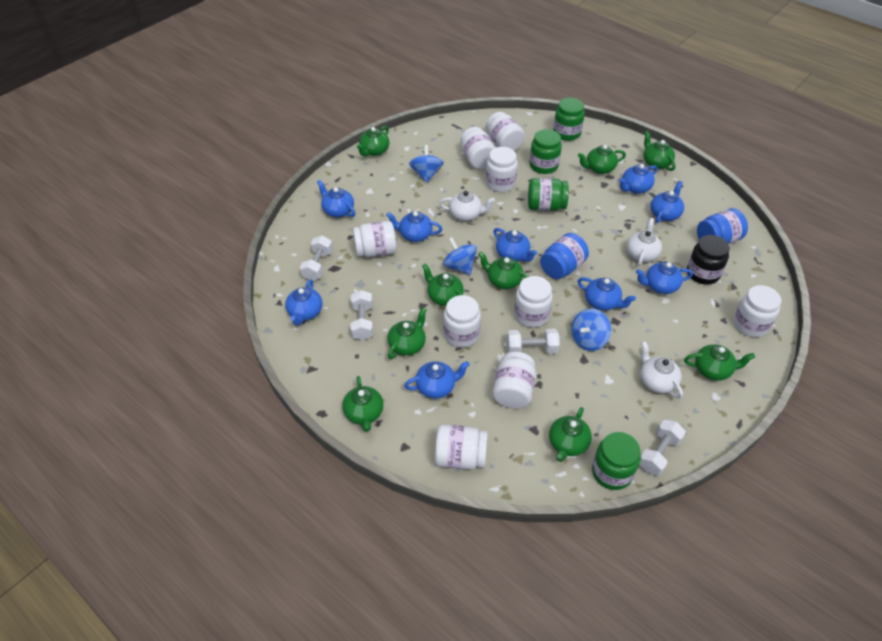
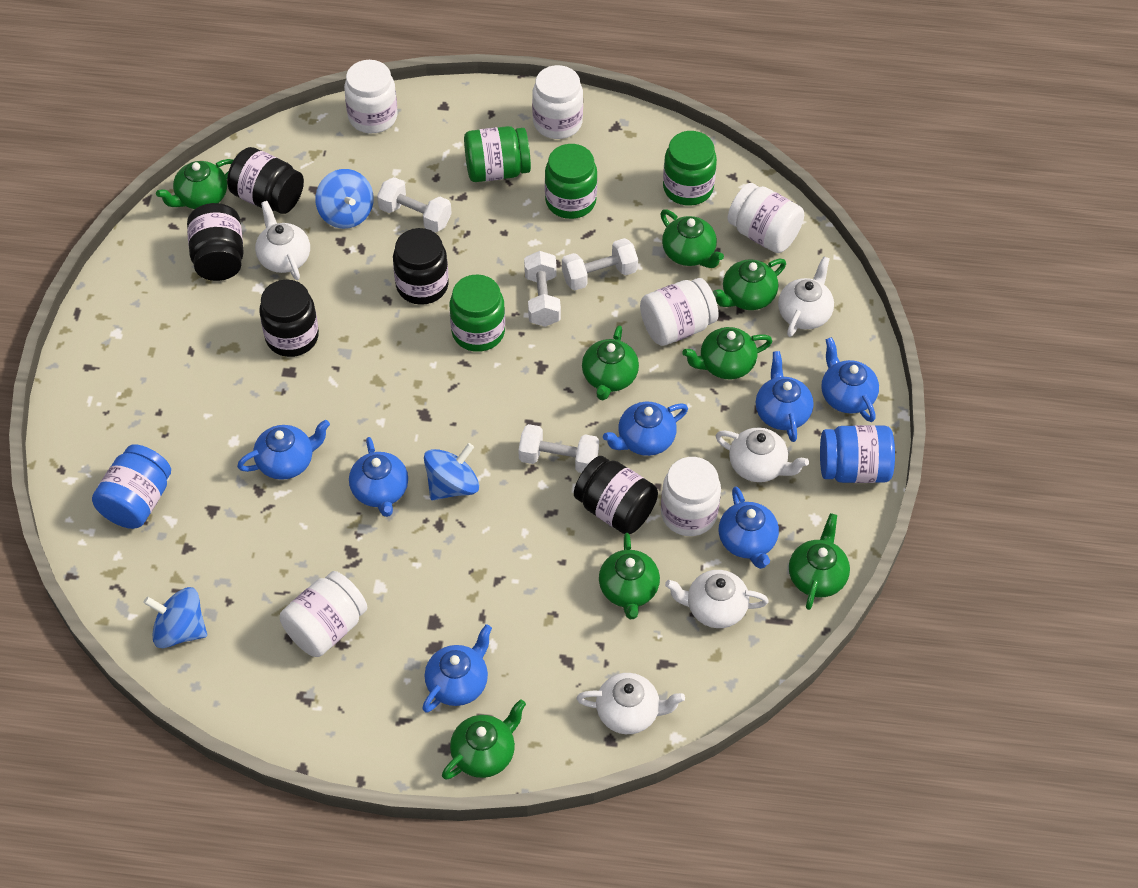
black jar: [687,235,730,285] = 1 -> [187,203,244,281] [227,147,304,214] [259,280,319,357] [393,228,449,305] [574,456,658,534] = 5
blue teapot: [285,279,323,326] [317,180,356,217] [386,211,442,242] [404,361,470,398] [493,228,537,262] [578,277,636,311] [619,164,657,194] [636,262,693,294] [650,181,684,223] = 9 -> [237,420,330,480] [349,437,408,517] [422,624,492,713] [603,402,688,456] [719,487,779,569] [756,351,814,442] [821,337,879,422] = 7
green teapot: [342,376,384,432] [357,126,389,156] [388,307,427,359] [422,264,464,306] [478,252,529,289] [549,407,592,462] [578,145,626,174] [643,131,675,171] [684,344,755,381] = 9 -> [156,159,233,209] [442,699,526,780] [582,325,639,400] [599,533,660,619] [660,209,724,268] [682,327,772,379] [713,259,786,310] [789,513,850,610] = 8
white jar: [353,221,396,257] [435,425,487,469] [443,295,481,348] [460,127,495,169] [486,112,525,151] [486,147,518,192] [492,352,536,409] [514,276,553,328] [733,285,781,337] = 9 -> [280,571,368,657] [344,60,398,133] [532,65,583,139] [640,278,719,346] [661,457,721,536] [727,183,804,253] = 6
white teapot: [439,191,495,221] [627,218,662,266] [640,341,683,399] = 3 -> [255,201,310,280] [576,673,685,734] [665,570,769,628] [715,428,809,482] [778,256,834,337] = 5

